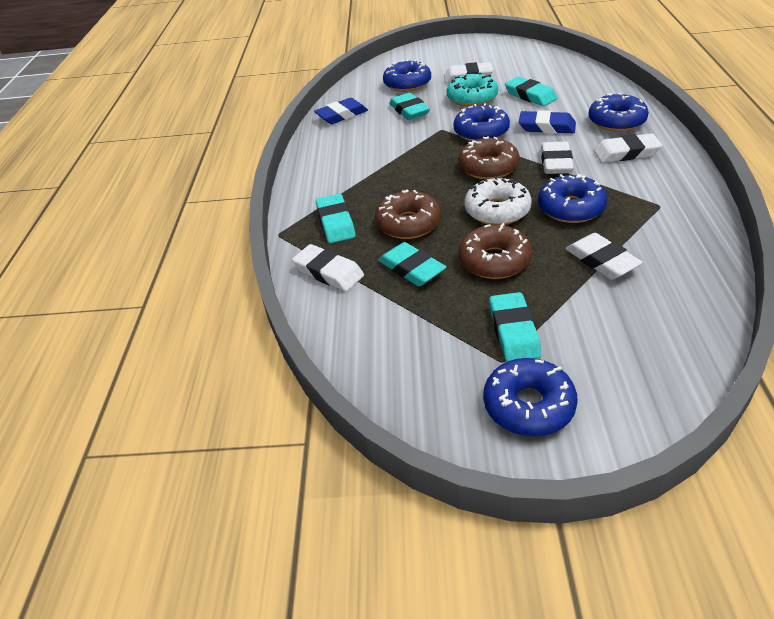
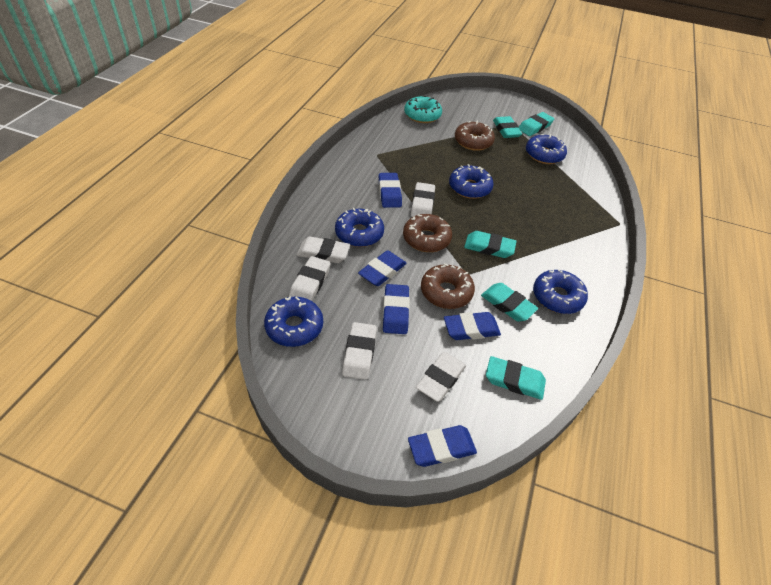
blue eraser: [314,98,368,124] [519,110,576,134] = 2 -> [358,250,407,286] [379,173,402,208] [383,284,410,334] [408,425,477,467] [444,312,501,340] = 5
white donut: [464,176,532,225] = 1 -> none = 0

